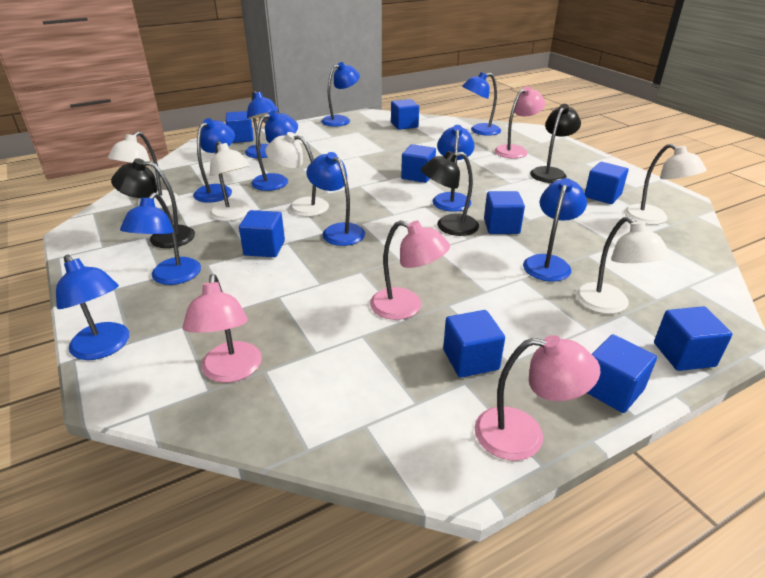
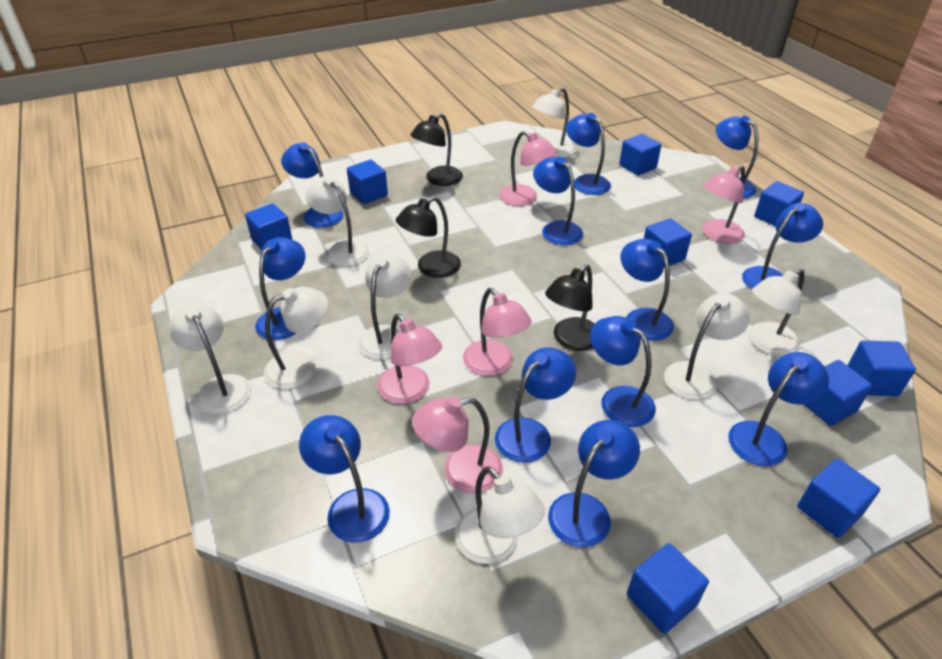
blue lamp: [56,255,129,360] [120,193,201,285] [193,118,235,203] [245,91,279,158] [251,111,298,191] [306,152,365,246] [321,62,360,127] [432,125,475,212] [462,72,501,136] [523,178,587,282] = 10 -> [255,237,306,340] [281,142,343,228] [299,415,390,543] [495,347,576,463] [533,157,583,245] [548,420,640,547] [566,113,611,195] [590,316,656,427] [620,239,674,341] [716,116,758,198] [728,352,829,466] [742,203,823,289] = 12
pink lamp: [182,274,262,383] [370,220,450,320] [474,335,600,461] [495,86,545,159] = 4 -> [377,314,442,404] [412,397,503,493] [463,288,532,376] [499,131,557,206] [703,165,745,244] = 5
white lamp: [108,131,178,209] [209,141,250,221] [265,132,329,217] [575,216,670,314] [624,144,707,225] = 5 -> [169,303,251,414] [264,287,328,389] [305,176,369,266] [358,253,412,359] [455,466,545,564] [532,88,576,158] [664,293,750,400] [749,269,805,356] = 8

